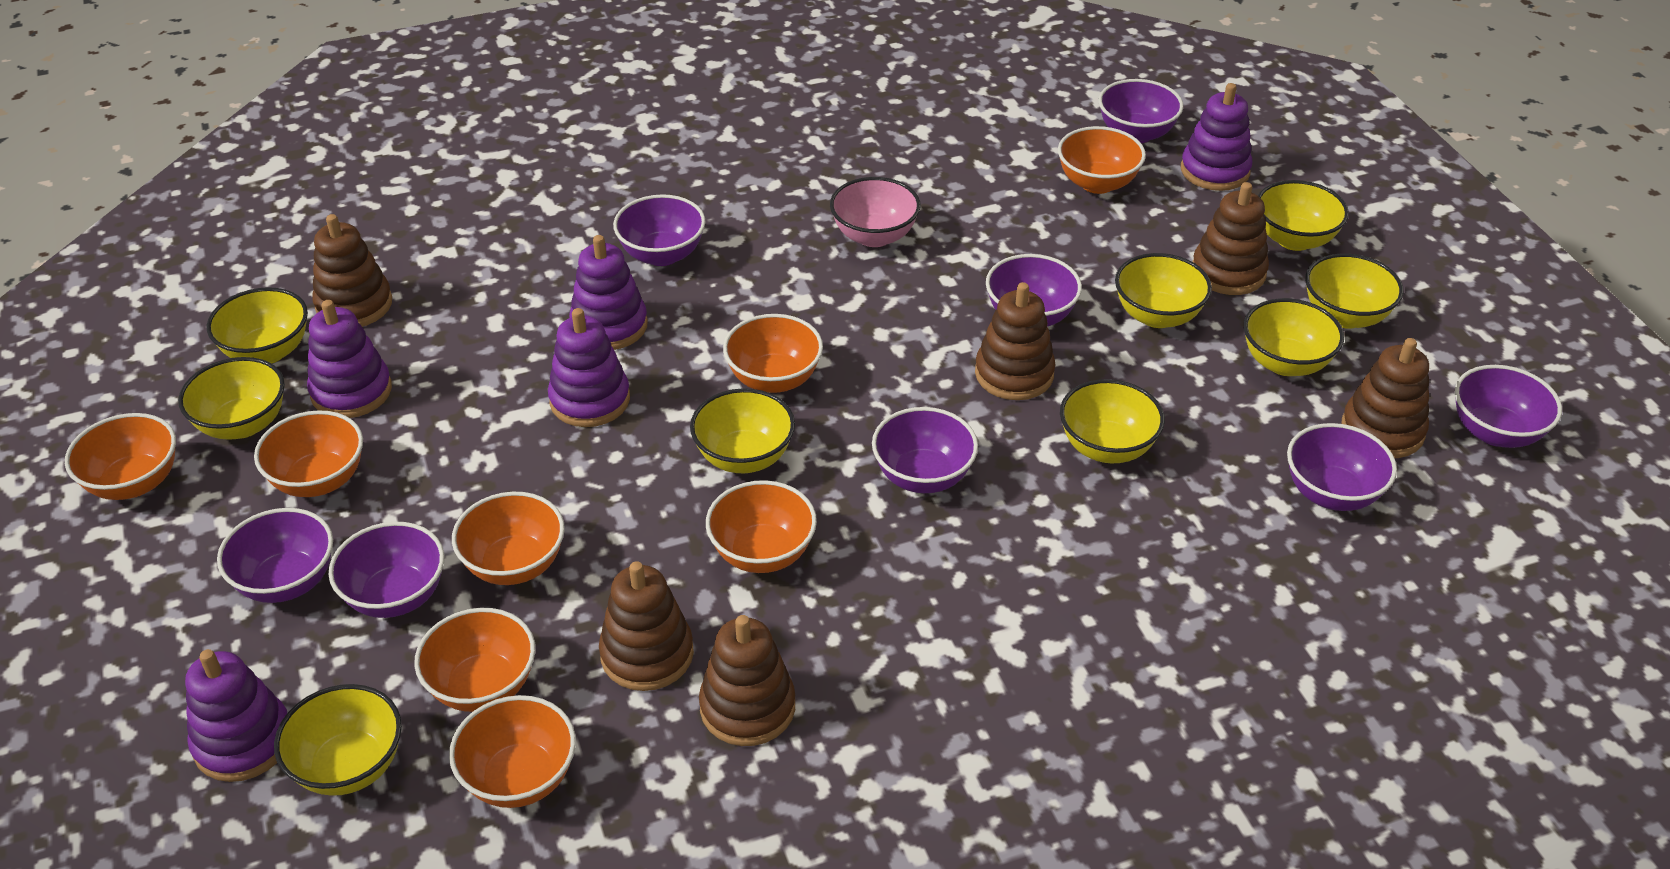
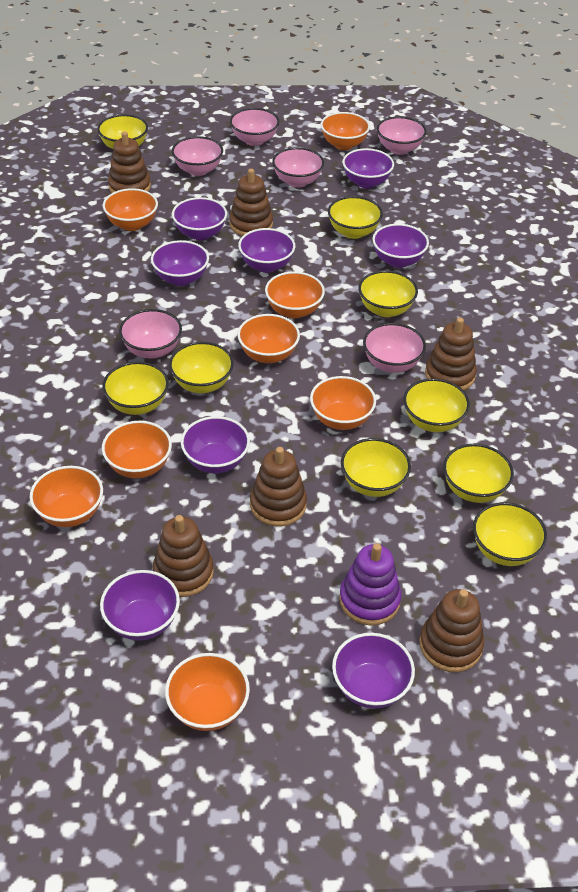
pink bowl: [830,177,921,247] = 1 -> [119,309,182,359] [172,136,223,176] [230,108,279,146] [272,147,324,188] [363,323,426,373] [377,116,427,155] = 6
purple stacking toy: [185,649,287,782] [307,300,392,418] [548,308,630,427] [569,235,648,350] [1181,83,1252,191] = 5 -> [339,543,401,626] = 1

